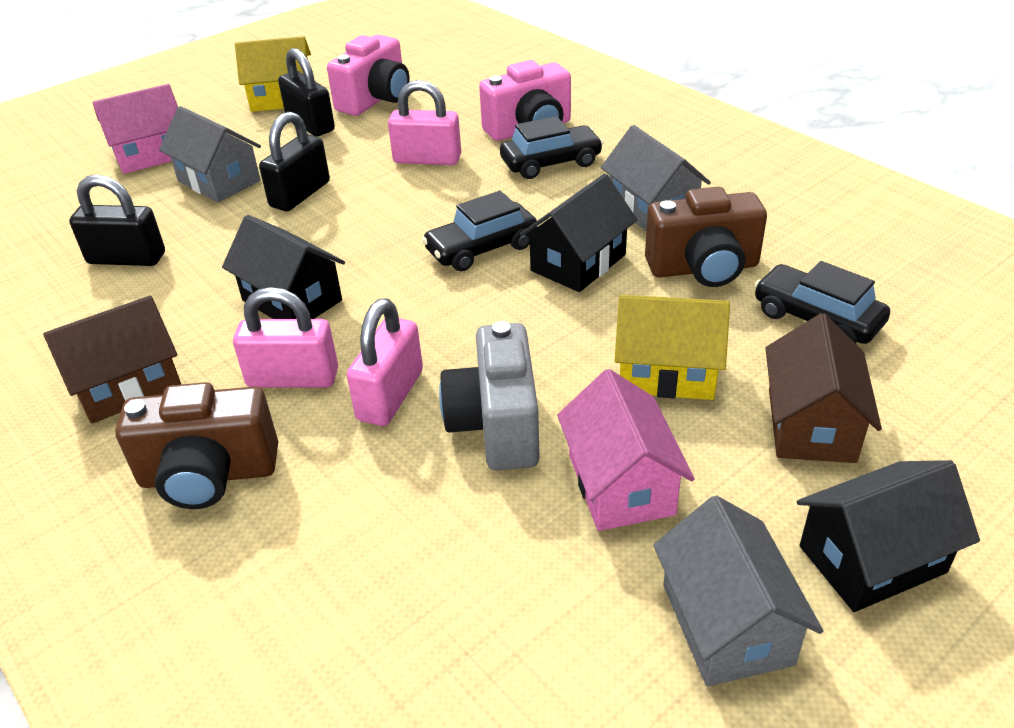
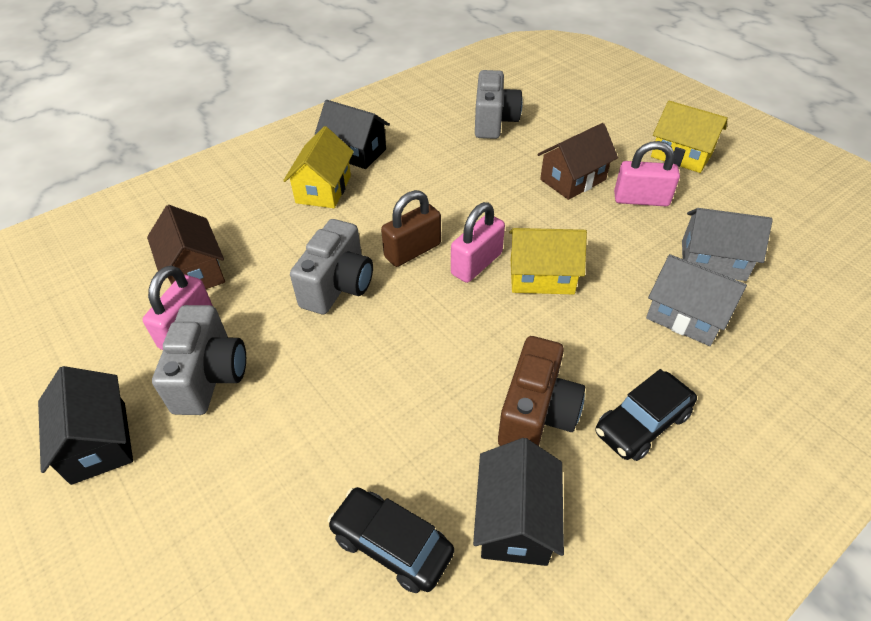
black car: [422,191,538,271] [500,116,604,179] [754,261,890,344] = 3 -> [328,487,454,593] [595,369,697,461] = 2
black padlock: [69,174,165,266] [259,112,330,211] [278,48,335,136] = 3 -> none = 0
brown camera: [115,382,278,509] [645,187,767,287] = 2 -> [498,336,585,446] = 1
brown padlock: none = 0 -> [381,190,441,267] = 1
grey camera: [439,321,540,471] = 1 -> [152,305,246,415] [290,219,373,314] [475,70,523,139] = 3
grey house: [159,106,261,202] [601,125,711,231] [653,495,823,687] = 3 -> [646,254,747,346] [682,208,773,281] = 2
pink camera: [327,35,410,116] [479,60,571,141] = 2 -> none = 0
pink house: [92,84,178,174] [557,369,695,531] = 2 -> none = 0
yellow house: [235,36,311,112] [615,295,730,400] = 2 -> [283,126,354,208] [509,228,587,294] [651,101,728,173] = 3

